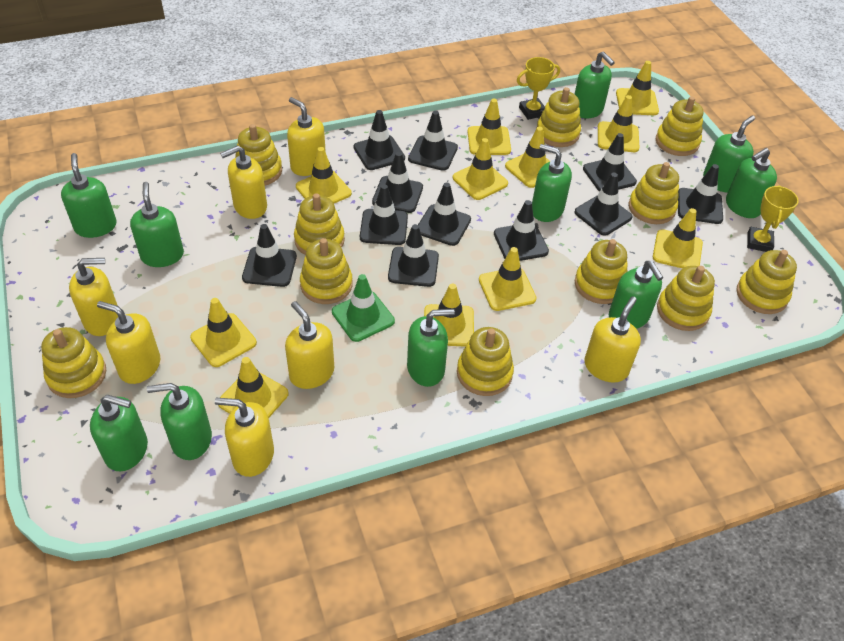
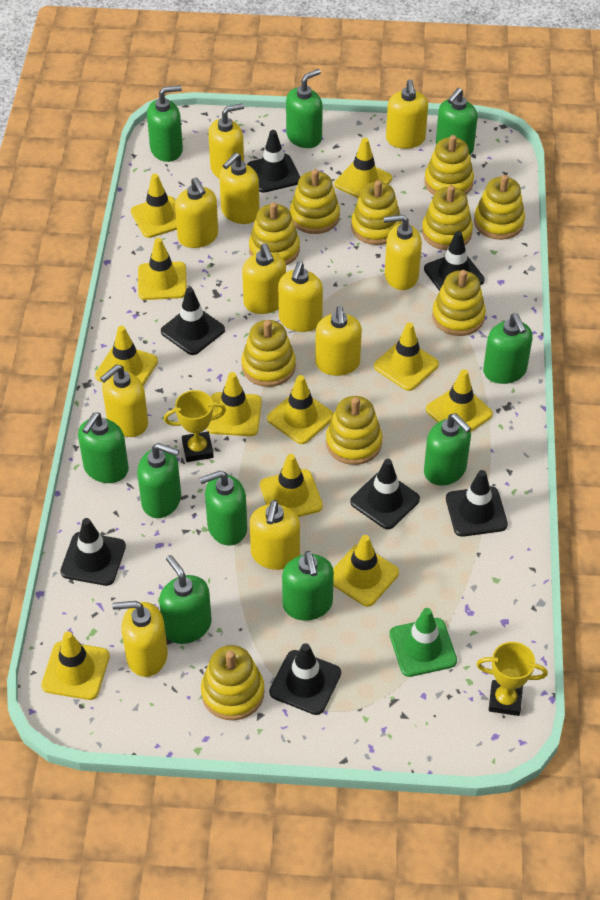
black traffic cone: [242,224,297,287] [354,110,405,170] [360,184,408,245] [372,152,423,213] [388,224,439,287] [408,111,458,171] [418,182,471,246] [494,200,549,261] [574,173,633,236] [583,133,637,192] [678,164,723,224] = 11 -> [60,518,126,586] [161,287,225,355] [247,130,300,193] [269,643,341,715] [350,459,420,530] [424,231,485,291] [446,470,508,537] = 7
yellow soap dispenser: [69,258,118,336] [97,301,160,384] [215,398,274,477] [220,145,267,219] [285,301,334,389] [287,97,326,176] [585,296,641,383] = 7 -> [100,364,148,437] [112,601,168,677] [175,177,218,248] [208,103,244,179] [219,153,260,224] [242,244,286,314] [250,500,300,570] [278,262,323,332] [315,306,362,376] [384,215,422,290] [386,79,428,149] = 11
yellow stacking toy: [41,327,106,398] [235,124,282,185] [294,193,345,255] [300,238,353,304] [457,327,514,396] [537,87,581,147] [575,239,628,304] [629,162,679,224] [656,96,703,156] [657,266,715,331] [736,250,797,314] = 11 -> [201,645,265,720] [241,320,296,387] [249,202,300,265] [290,169,340,234] [326,396,382,465] [351,180,402,245] [422,185,473,250] [424,135,474,195] [432,270,486,336] [474,175,525,240] = 10

